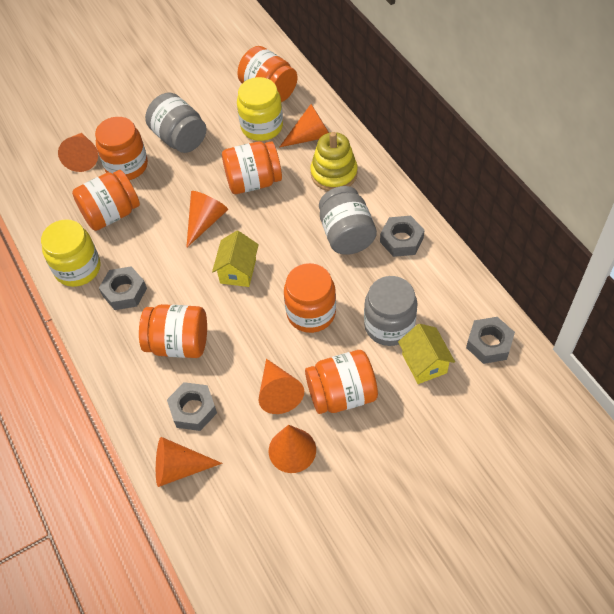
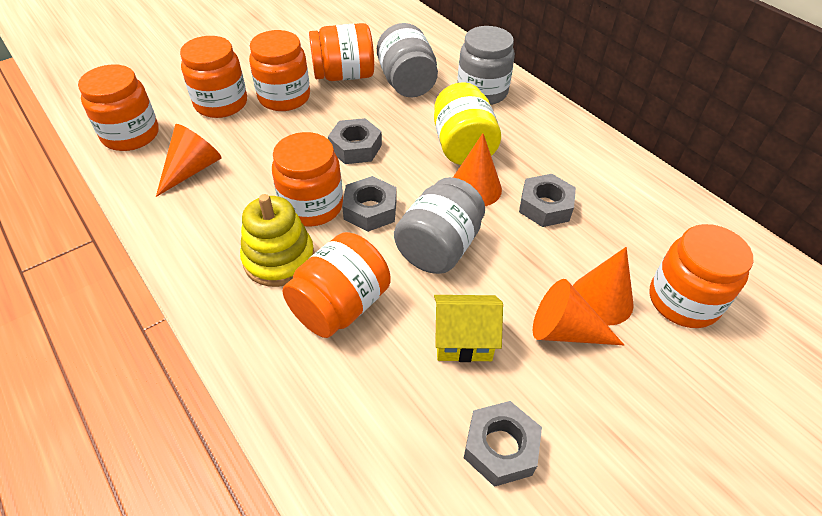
orange cone: [58,133,98,172] [156,437,222,487] [186,191,228,248] [259,359,304,414] [269,425,316,473] [280,104,329,147] = 6 -> [156,124,222,197] [453,133,502,206] [533,279,624,345] [573,247,634,325] = 4
yellow house: [212,231,259,287] [398,324,455,384] = 2 -> [434,295,503,362] = 1
yellow jar: [41,219,101,287] [237,77,283,141] = 2 -> [434,82,501,165] = 1

